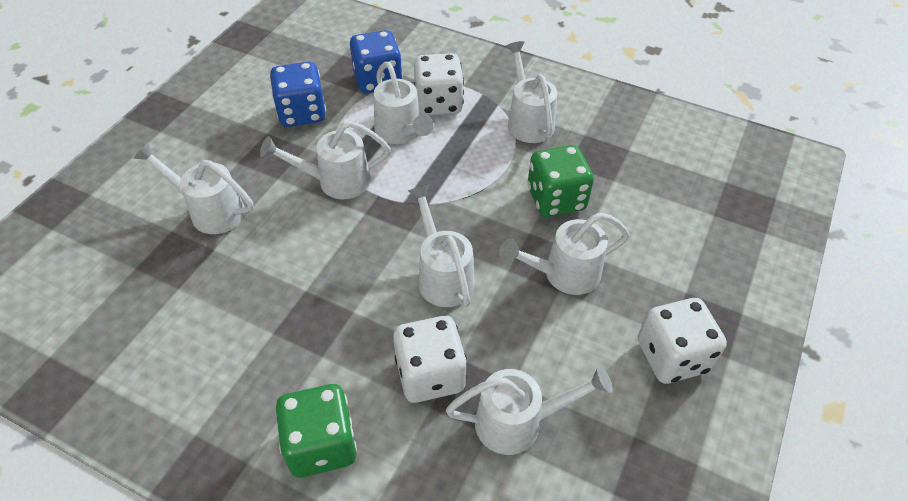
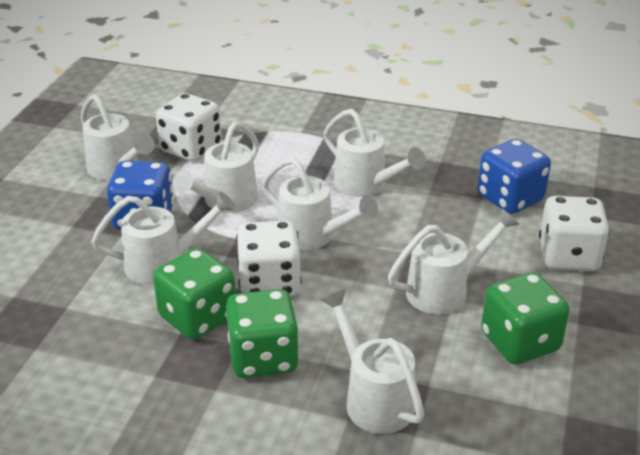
green dice: [276,384,357,477] [527,145,594,217] = 2 -> [153,248,235,339] [226,289,299,378] [481,272,570,364] = 3

